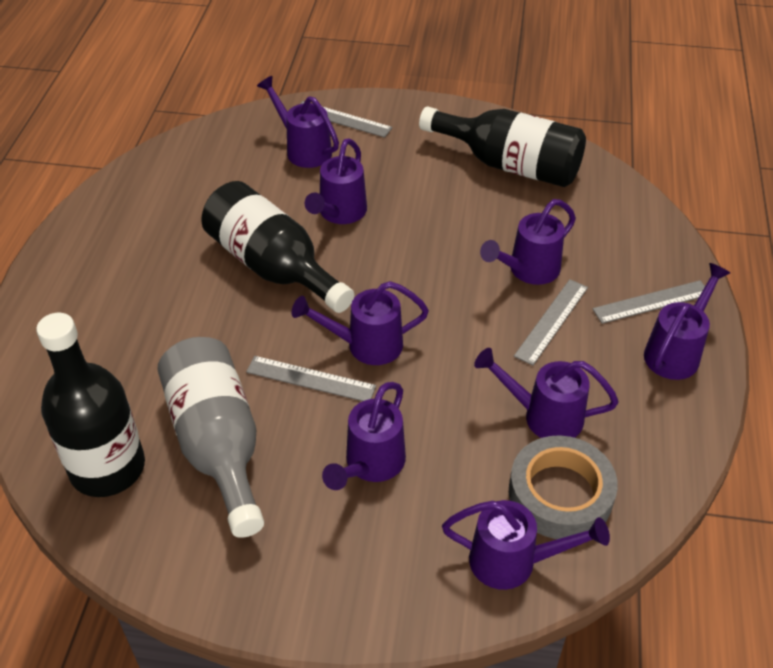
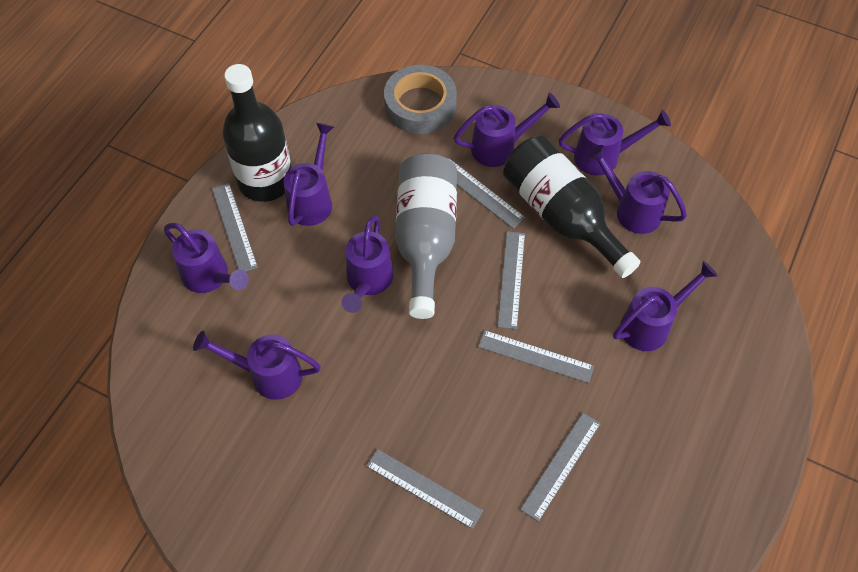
black bottle: [36,313,145,497] [201,181,354,313] [419,107,586,187] = 3 -> [222,64,292,202] [503,136,640,278] = 2
grey ruler: [246,356,376,401] [300,101,392,138] [514,279,588,365] [592,280,705,324] = 4 -> [212,183,258,272] [366,449,483,529] [447,158,525,229] [478,330,594,383] [497,231,525,329] [520,413,601,522] = 6

